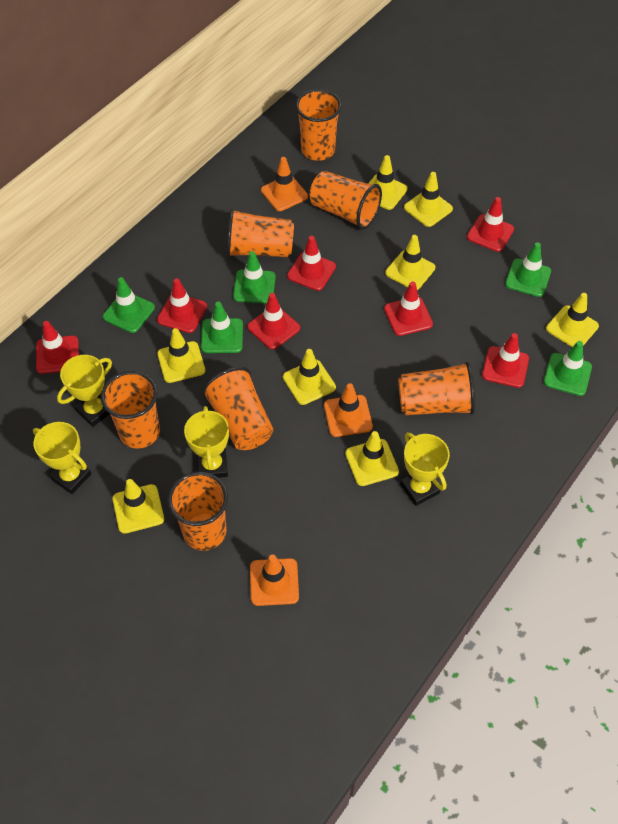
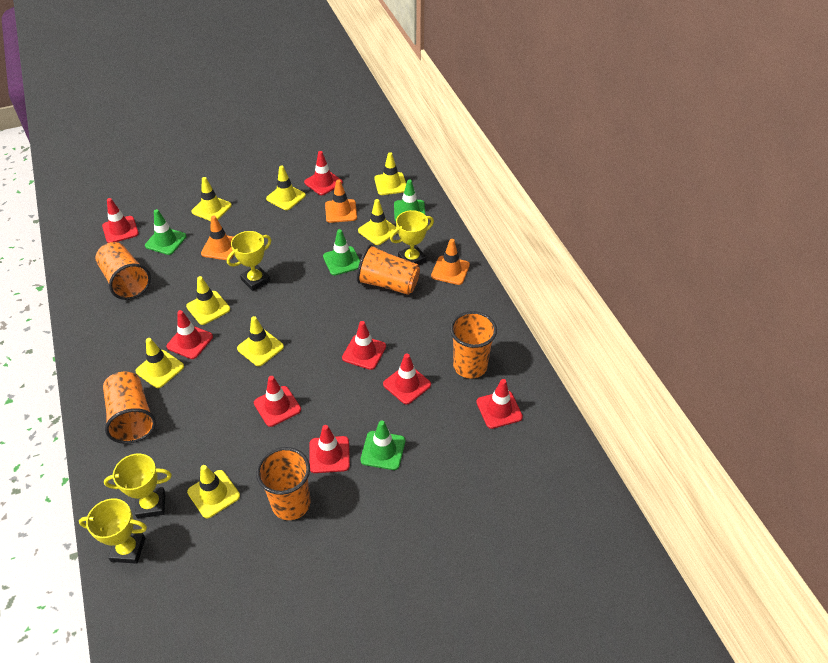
green traffic cone: [103,277,155,333] [201,302,243,353] [233,251,276,303] [505,242,551,297] [544,341,592,396] = 5 -> [145,209,186,255] [323,229,360,276] [360,420,405,470] [394,180,425,221] = 4
orange cup: [101,371,160,449] [168,472,228,551] [202,367,273,450] [227,208,294,257] [295,89,342,161] [310,171,382,230] [398,362,475,415] = 7 -> [96,242,151,300] [103,372,156,444] [256,447,311,520] [357,244,420,295] [450,311,497,379] = 5
red traffic cone: [36,321,79,374] [157,278,207,333] [247,293,300,349] [287,236,336,291] [384,282,433,336] [467,197,514,252] [482,333,529,388] = 7 -> [102,198,139,243] [166,310,213,359] [254,376,301,427] [304,151,343,195] [309,425,350,473] [342,321,386,370] [383,353,431,404] [476,379,523,429] = 8

